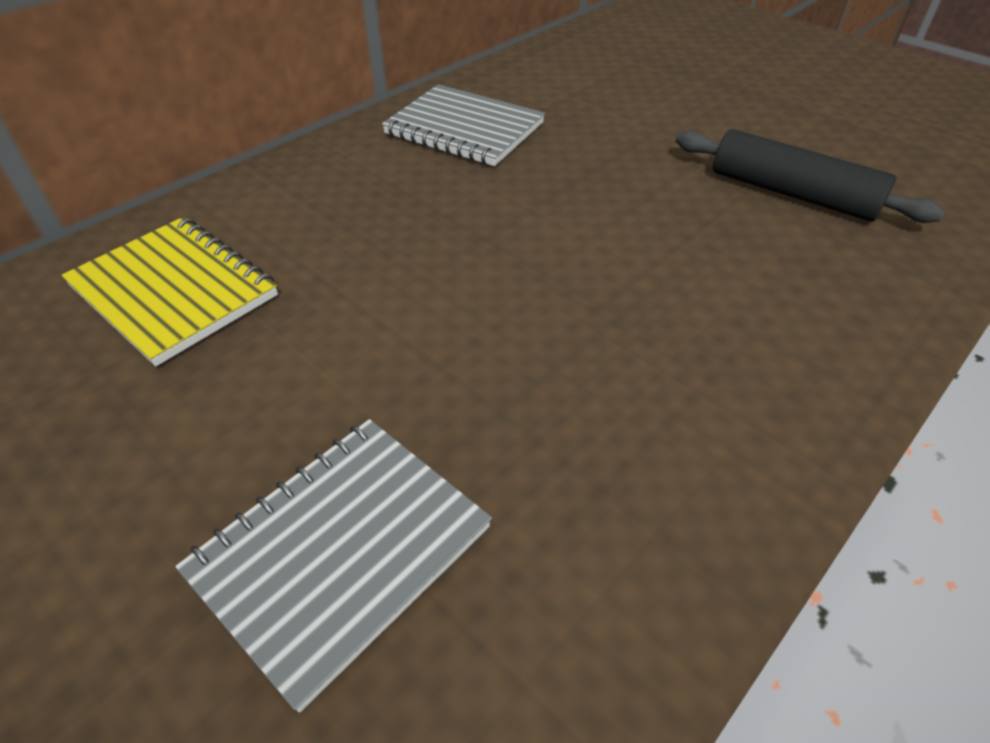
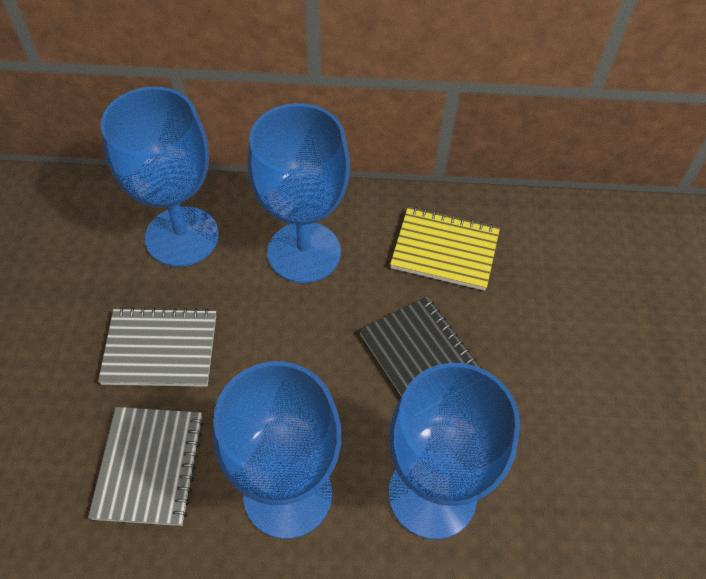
black notebook: none = 0 -> [359,297,482,397] = 1
black rolling pin: [676,129,945,223] = 1 -> none = 0
blue goblet: none = 0 -> [101,87,219,267] [213,361,341,539] [247,103,350,283] [389,363,520,540] = 4

